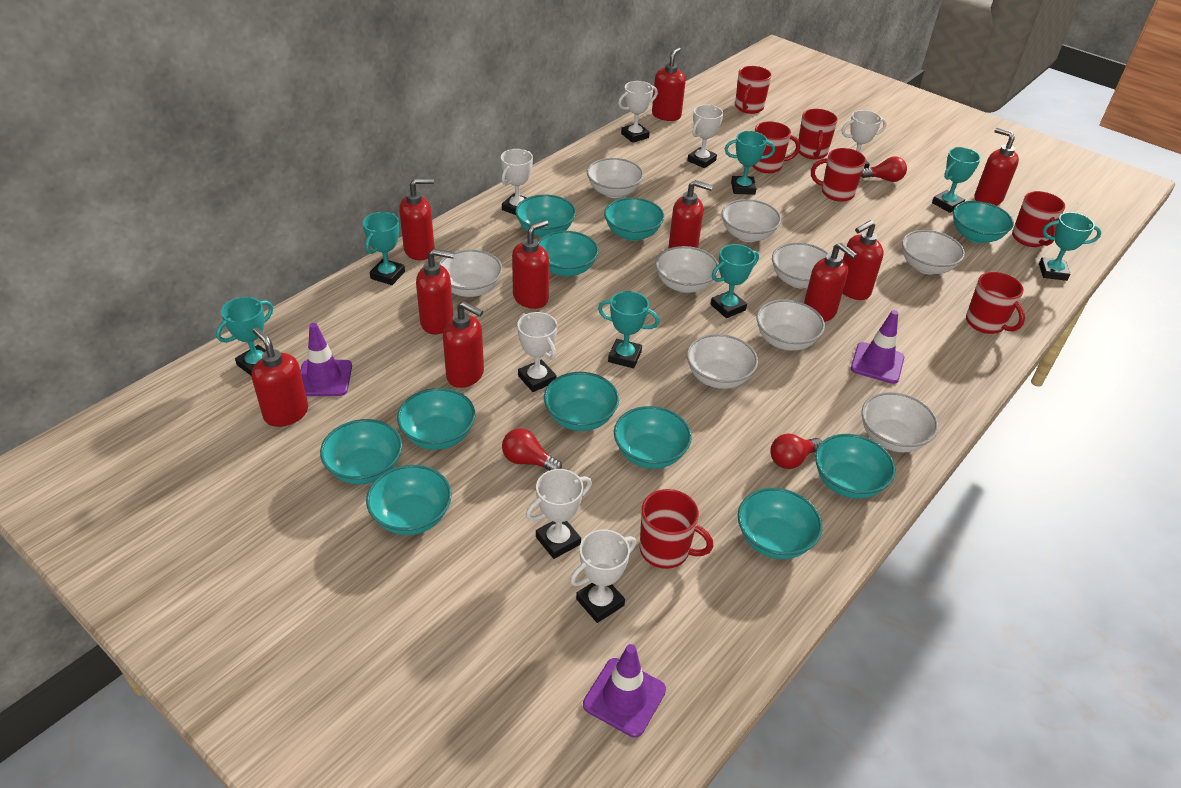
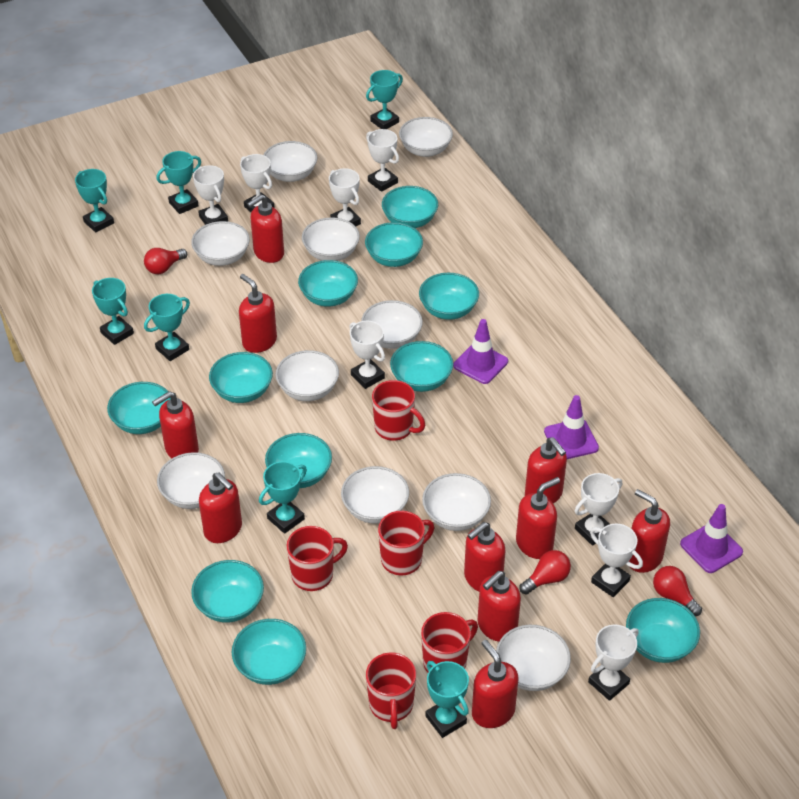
red mug: [640,489,714,569] [735,66,772,114] [752,121,800,173] [798,109,838,159] [811,148,866,202] [966,272,1025,334] [1012,191,1065,247] = 7 -> [287,526,348,591] [366,652,416,729] [372,380,425,441] [378,511,434,575] [421,612,478,673] = 5
white bowl: [439,249,502,297] [587,158,644,198] [655,246,719,293] [687,334,758,389] [721,199,781,242] [756,300,825,351] [772,242,828,288] [861,392,938,452] [902,230,965,274] = 9 -> [157,452,225,509] [191,221,250,266] [264,141,317,182] [276,350,339,401] [302,217,360,261] [341,466,409,524] [361,300,423,349] [399,117,453,157] [422,473,491,531] [496,625,571,691] = 10
white trophy: [501,149,533,215] [517,312,557,392] [526,469,592,559] [570,529,636,623] [618,81,658,143] [687,105,723,168] [842,110,887,169] = 7 -> [193,165,228,225] [240,154,275,212] [329,168,361,226] [349,321,385,389] [366,129,399,192] [575,473,622,546] [588,624,639,701] [590,524,643,597] = 8

